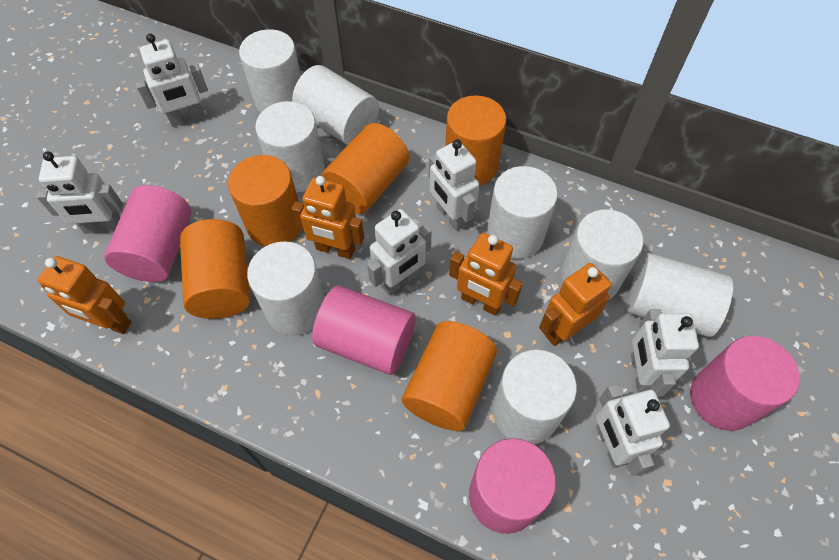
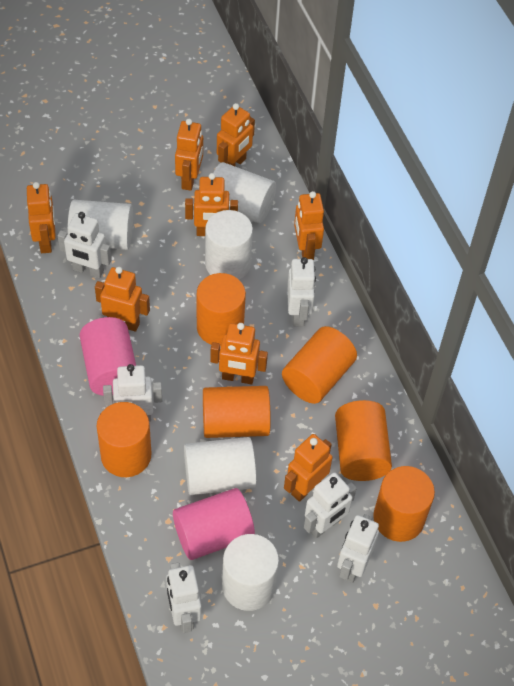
orange cylinder: [180,219,250,319] [228,155,301,246] [321,123,409,214] [402,321,497,431] [445,95,506,186] = 5 -> [97,402,151,477] [197,273,246,346] [203,386,271,438] [282,326,357,404] [335,400,392,481] [373,466,435,542] = 6
orange robot: [38,256,131,334] [291,176,364,259] [449,233,523,316] [539,263,611,346] = 4 -> [27,182,56,253] [95,267,150,332] [175,119,203,191] [185,173,238,236] [210,323,268,385] [217,103,255,166] [284,434,333,502] [294,191,324,260] = 8
pink cylinder: [104,185,191,282] [312,285,416,375] [469,438,556,534] [690,336,800,431] = 4 -> [80,317,136,396] [173,488,255,560] = 2
white cylinder: [239,29,301,113] [247,241,325,336] [255,101,325,192] [292,65,379,145] [487,166,558,259] [493,350,577,444] [561,209,643,299] [627,253,733,337] = 8 -> [67,200,133,250] [184,437,257,495] [205,210,253,280] [213,162,276,223] [222,534,279,611] = 5

